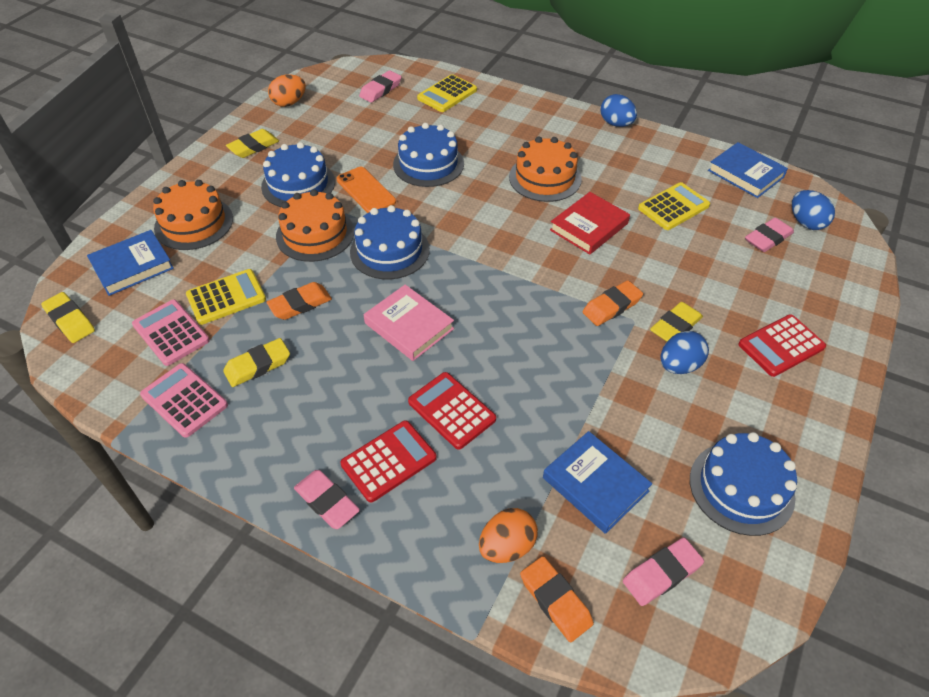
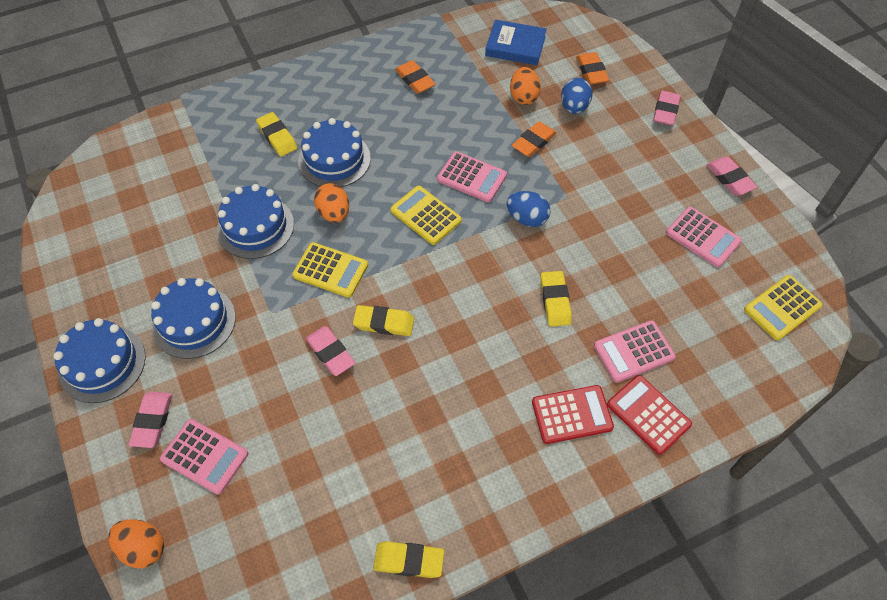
blue book: [87,230,174,296] [543,431,652,534] [708,142,788,198] = 3 -> [485,20,547,65] = 1
blue egg: [601,94,637,127] [660,331,709,374] [792,190,835,230] = 3 -> [506,191,550,227] [561,78,592,114] = 2
orange cake: [153,180,233,250] [276,189,354,262] [509,136,582,202] = 3 -> none = 0
orange egg: [268,74,306,107] [479,508,538,563] = 2 -> [108,519,164,568] [314,183,349,223] [510,67,541,105] = 3
orange phone: [337,167,396,213] = 1 -> none = 0
pink book: [364,285,454,361] = 1 -> none = 0
pink calculator: [132,300,210,366] [140,363,228,438] = 2 -> [160,419,248,495] [437,151,507,202] [594,320,676,383] [666,207,742,267] = 4
red book: [550,192,630,255] = 1 -> none = 0
red calculator: [340,420,437,502] [408,372,496,450] [739,314,826,377] = 3 -> [532,385,614,444] [607,375,692,455] = 2

